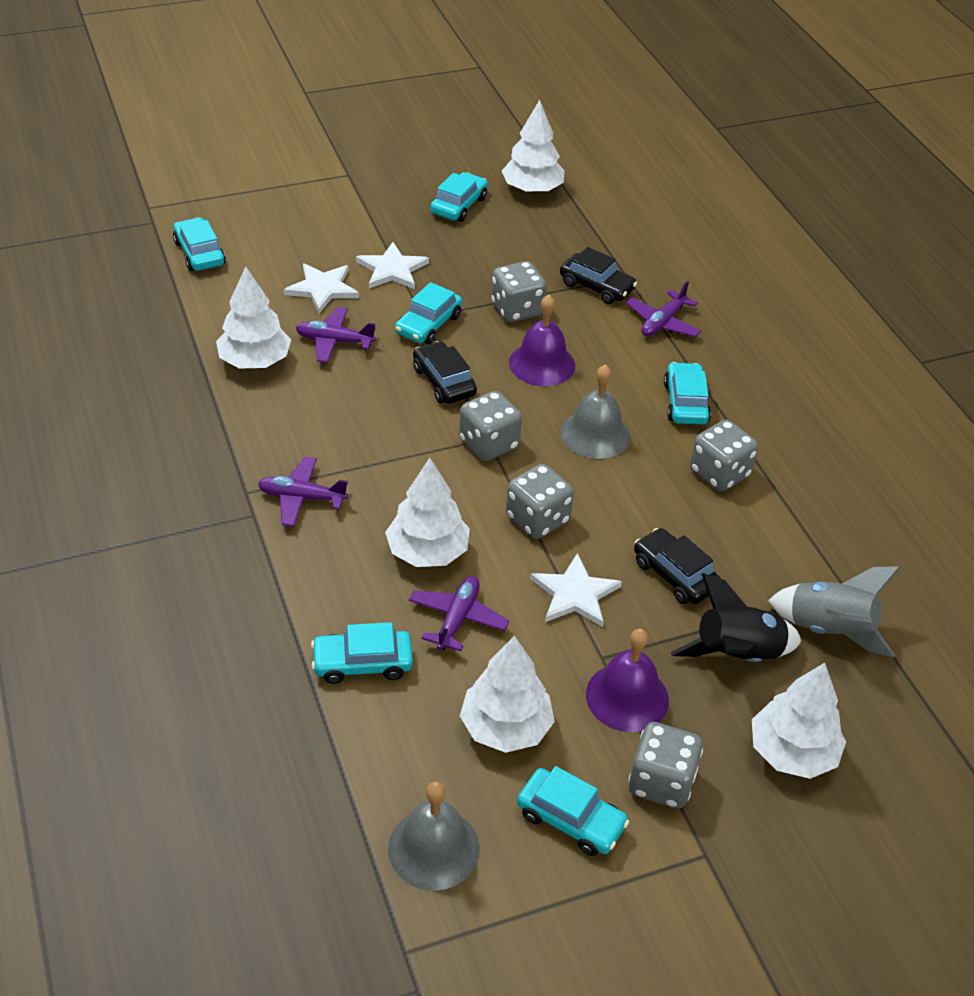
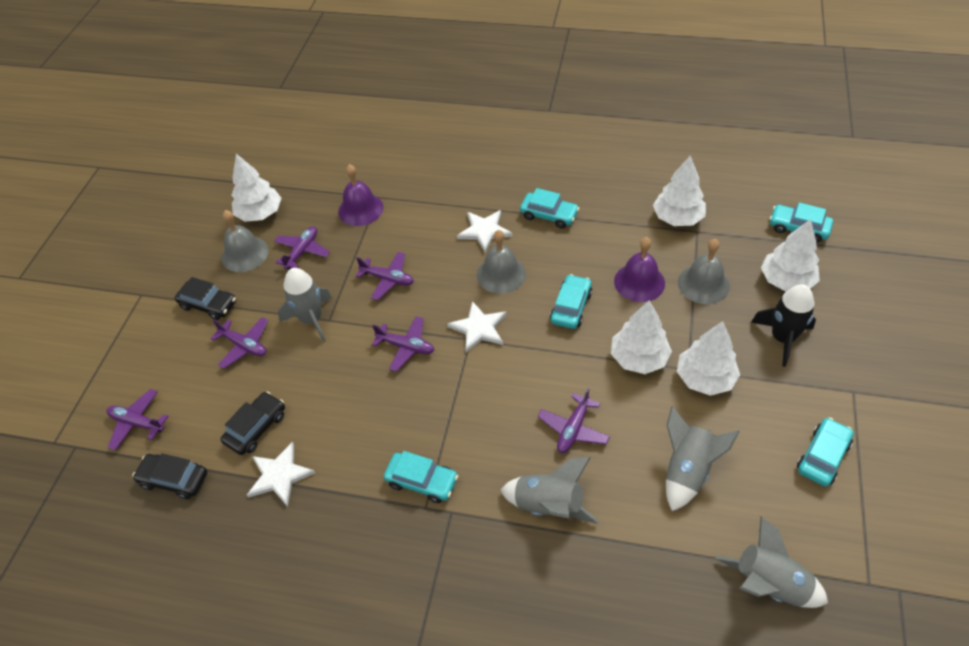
grey bell: [388,782,480,891] [561,364,631,459] = 2 -> [221,210,269,272] [477,230,526,294] [678,239,730,304] = 3
grey dice: [459,391,522,461] [491,261,546,322] [506,464,574,539] [628,722,703,809] [690,420,758,492] = 5 -> none = 0
grey rocket: [768,566,900,657] = 1 -> [278,268,332,343] [500,457,599,523] [666,406,740,511] [716,517,828,608] = 4
purple plane: [258,457,348,527] [296,307,376,363] [409,576,509,651] [626,281,701,337] = 4 -> [106,389,169,451] [211,317,268,369] [274,226,330,270] [356,252,414,300] [372,316,434,372] [538,388,610,453] = 6
turquoise car: [173,217,226,271] [311,622,413,684] [395,282,462,344] [430,172,488,222] [517,766,629,856] [664,362,711,425] = 6 -> [384,451,458,503] [520,188,579,229] [550,274,592,329] [770,202,833,243] [797,417,854,486] = 5

